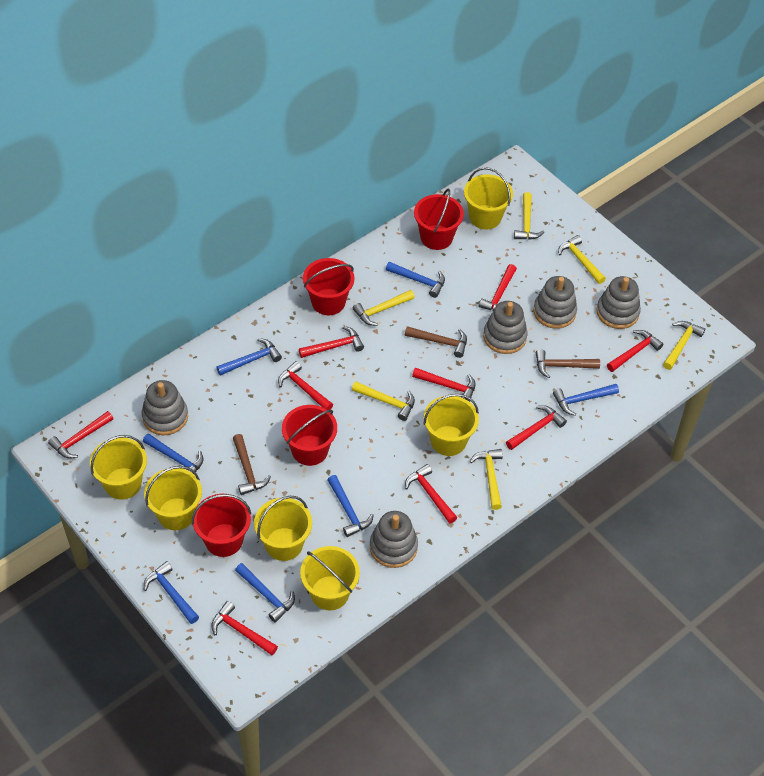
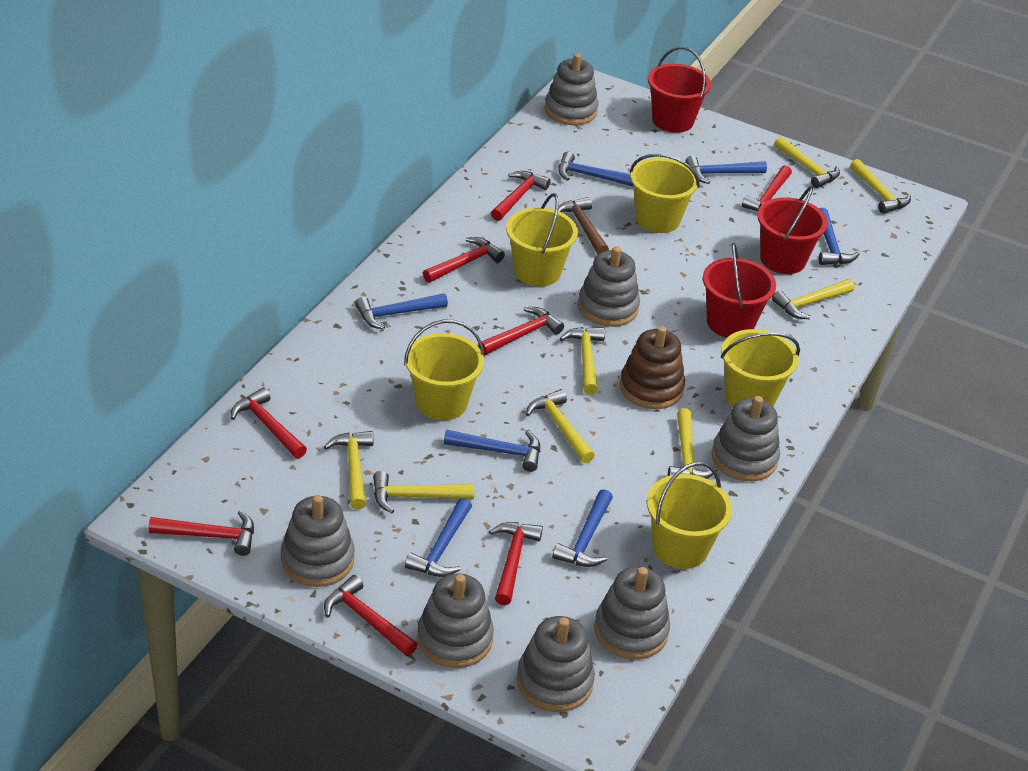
brown hammer: [233,434,271,495] [405,326,467,358] [536,349,600,378] = 3 -> [558,197,609,255] = 1
brown stacking toy: none = 0 -> [620,326,685,409] = 1
grey stacking toy: [142,380,188,435] [370,511,418,568] [483,301,528,354] [533,276,577,329] [596,276,641,329] = 5 -> [281,495,355,587] [417,573,494,668] [516,616,595,712] [545,53,598,125] [578,246,640,327] [594,567,670,660] [711,396,780,481] = 7
red bucket: [192,494,251,557] [282,405,337,466] [303,258,355,315] [414,188,464,250] = 4 -> [648,47,711,133] [703,243,776,338] [757,186,828,274] = 3
red hammer: [48,411,113,458] [211,601,278,655] [278,361,333,410] [299,326,364,358] [405,464,457,524] [412,368,476,402] [479,264,517,311] [506,405,567,450] [607,330,664,372] = 9 -> [148,510,254,556] [231,387,307,459] [324,575,418,656] [423,237,505,282] [478,307,564,355] [489,522,543,605] [491,171,551,221] [742,165,792,211] = 8
yellow bucket: [90,435,147,500] [144,466,202,530] [254,496,312,561] [300,546,360,610] [424,394,479,456] [464,167,513,229] = 6 -> [404,320,485,420] [506,193,578,287] [630,154,700,233] [647,462,732,569] [721,329,800,407] = 5
yellow hammer: [352,381,415,421] [353,290,415,326] [470,449,503,510] [514,192,544,240] [558,235,606,284] [663,321,705,370] = 6 -> [324,431,374,510] [373,471,474,513] [526,389,595,463] [560,327,605,395] [668,408,717,479] [772,279,855,319] [774,137,840,188] [850,159,911,214] = 8

